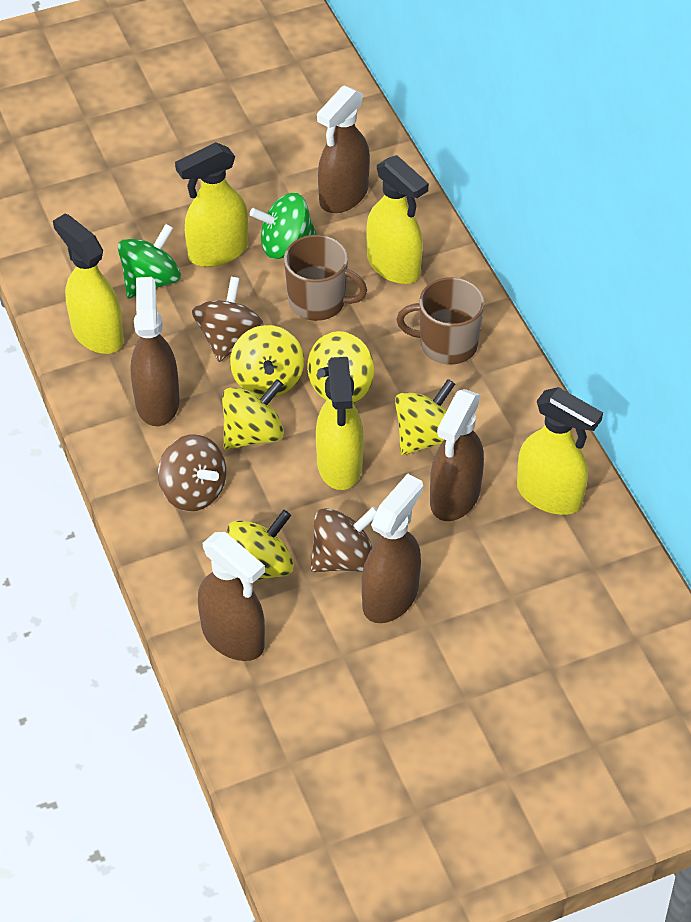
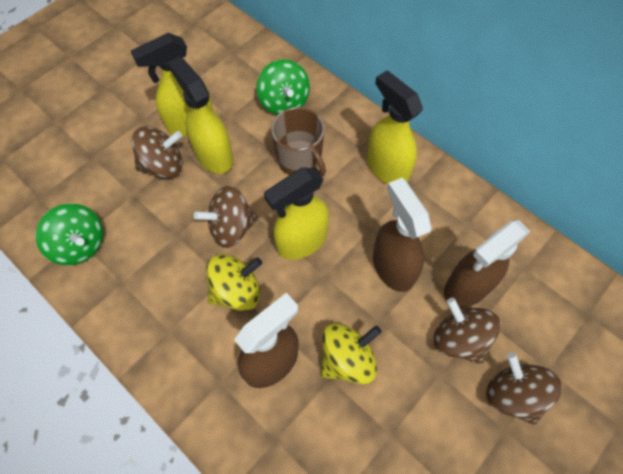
brown mug: [284,235,367,321] [397,277,485,365] = 2 -> [271,107,326,177] = 1
brown spinning top: [158,434,226,511] [192,277,263,362] [310,506,378,572] = 3 -> [132,126,182,178] [194,186,258,248] [434,298,500,364] [486,353,562,425] = 4
brown spray bottle: [131,277,180,426] [198,532,265,661] [317,86,370,213] [362,474,423,623] [430,389,484,521] = 5 -> [234,293,299,388] [373,178,432,292] [444,220,531,308] = 3
yellow spinning top: [222,379,284,450] [227,510,294,581] [230,325,304,397] [307,331,374,403] [395,379,455,455] = 5 -> [206,254,262,311] [321,323,381,384] = 2
yellow spray bottle: [53,213,124,354] [175,142,248,267] [316,357,364,490] [366,155,429,284] [517,387,603,515] = 5 -> [131,33,213,136] [167,56,233,174] [264,167,329,260] [367,71,423,184] = 4

